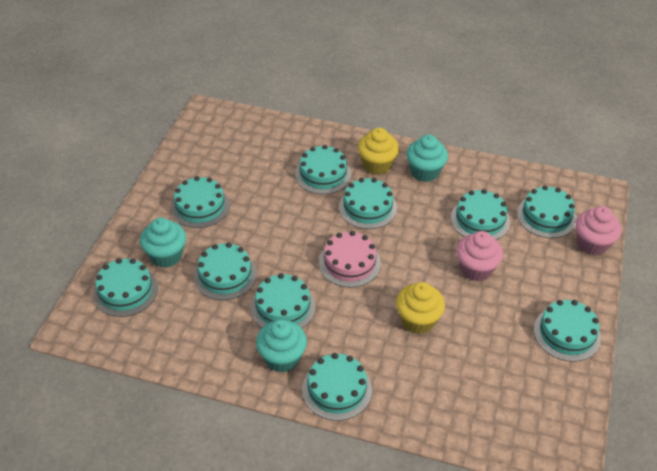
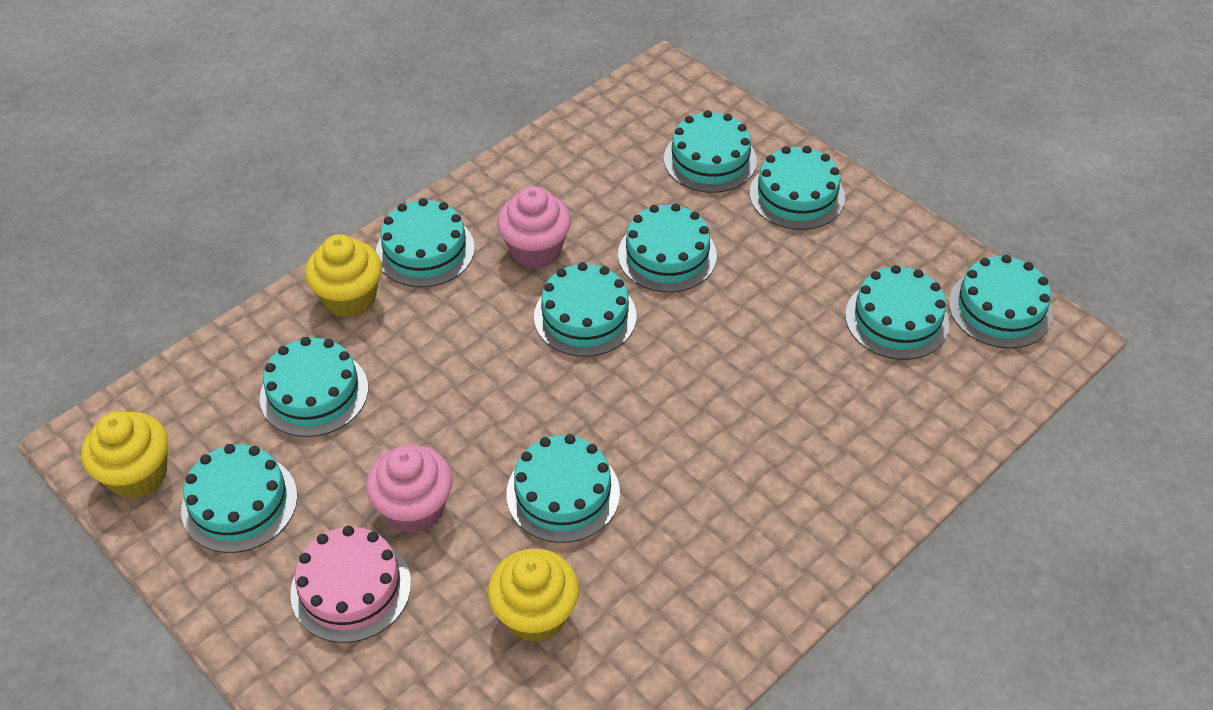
turquoise cupcake: [140,218,186,268] [256,319,307,372] [406,135,448,182] = 3 -> none = 0
yellow cupcake: [358,128,399,175] [396,282,445,334] = 2 -> [81,412,168,499] [305,234,382,318] [488,549,579,642] = 3

